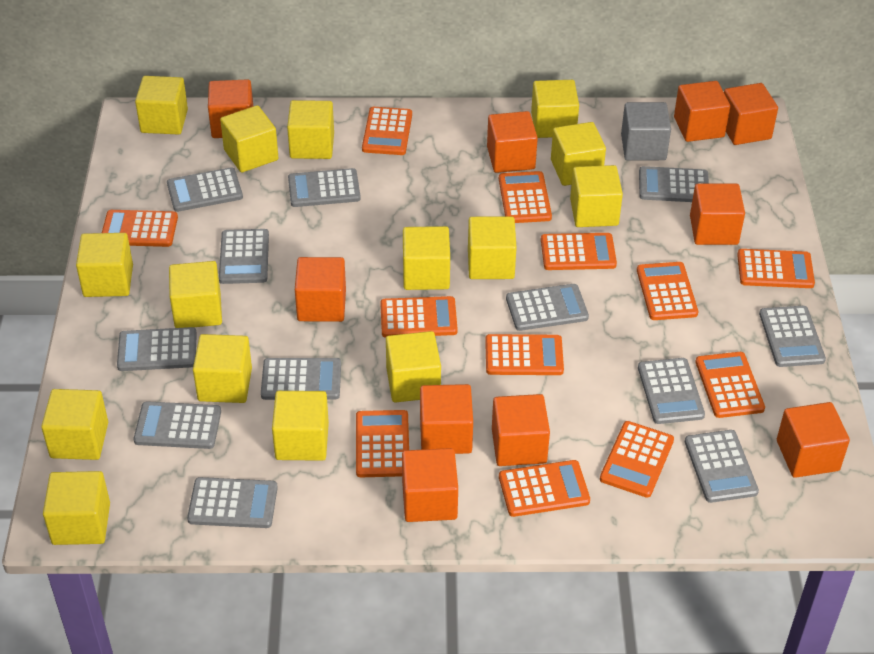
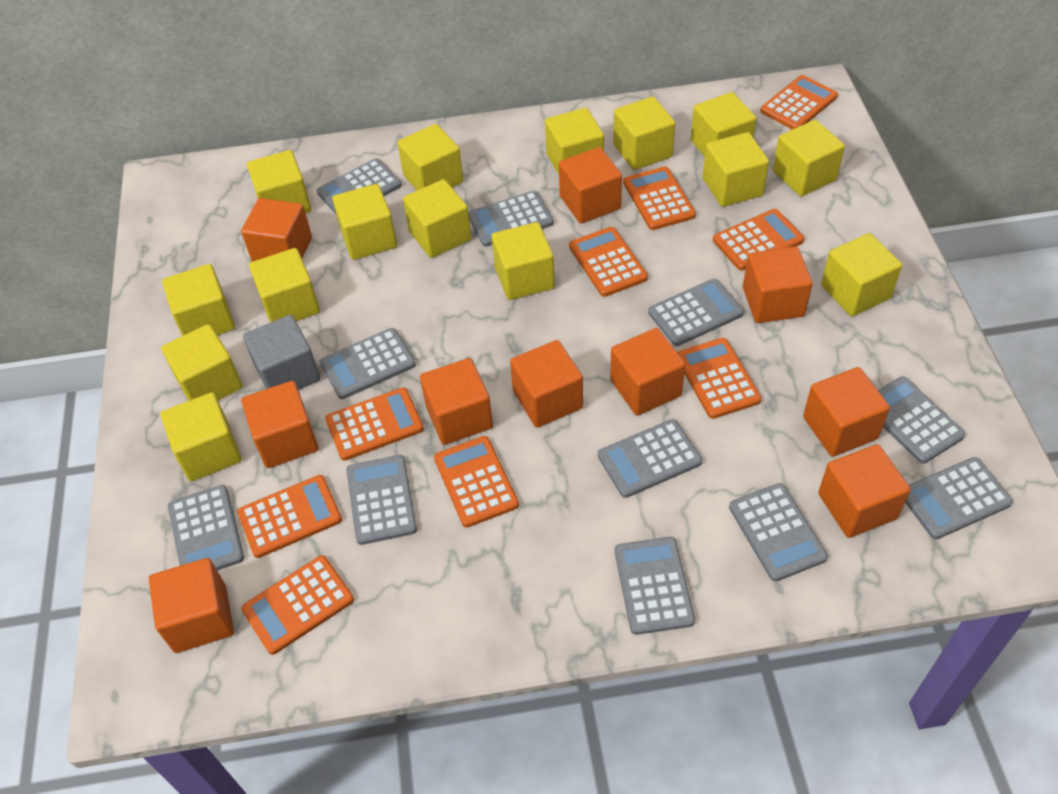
grey calculator: [117,327,197,371] [134,401,221,449] [167,167,243,212] [187,477,278,528] [219,229,269,284] [261,358,341,400] [288,168,361,207] [506,284,589,331] [638,358,705,424] [639,166,709,202] [685,430,759,503] [759,306,826,367] = 12 -> [168,485,244,571] [317,158,402,214] [320,328,416,399] [346,455,417,545] [468,191,554,247] [598,419,702,498] [615,537,695,635] [648,279,744,346] [729,483,828,582] [878,376,966,464] [905,457,1013,539] = 11
orange calculator: [102,210,178,247] [356,410,409,477] [362,107,412,155] [380,296,458,338] [485,334,564,375] [499,171,552,223] [499,460,590,517] [541,233,617,270] [600,421,674,498] [637,262,698,320] [695,352,765,418] [737,249,815,288] = 12 -> [237,475,342,558] [241,555,354,655] [325,387,424,461] [434,436,519,527] [569,227,648,297] [623,166,696,230] [677,338,762,419] [713,209,804,271] [760,75,838,130] = 9

